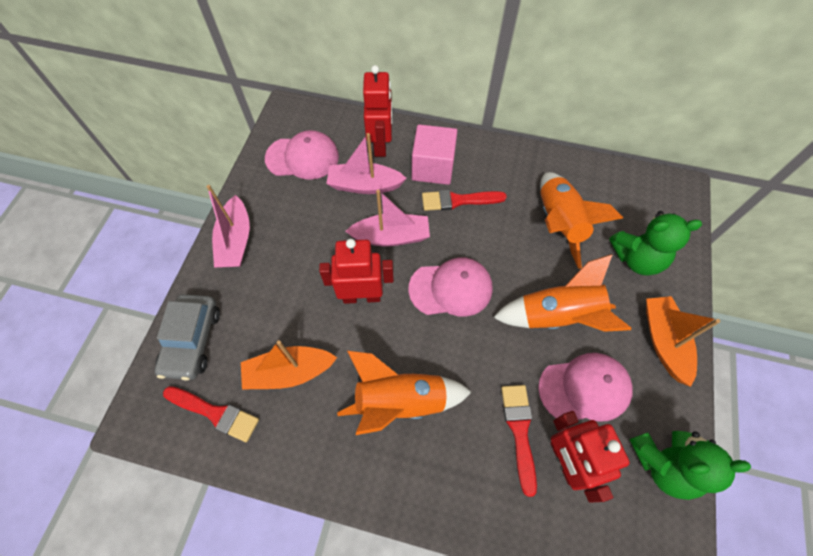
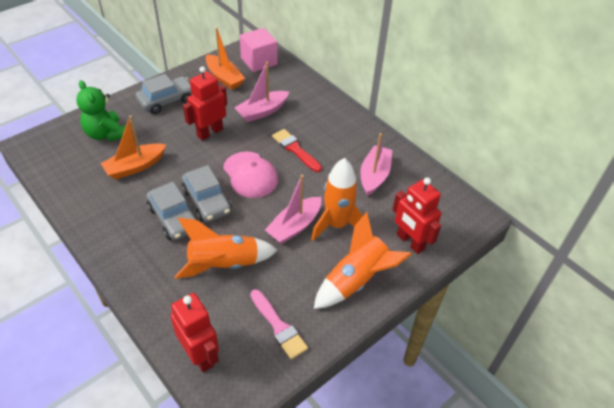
green teddy bear: [609,211,702,276] [629,431,751,500] = 2 -> [76,80,126,141] = 1
grey car: [155,294,220,381] = 1 -> [135,74,192,114] [146,182,199,240] [182,165,232,222] = 3
pink brush: none = 0 -> [250,289,308,359] = 1
pink cap: [265,130,339,180] [408,257,493,317] [538,353,633,422] = 3 -> [223,151,278,198] = 1
red brush: [163,386,259,442] [422,190,507,211] [501,385,537,497] = 3 -> [272,129,322,172] = 1

